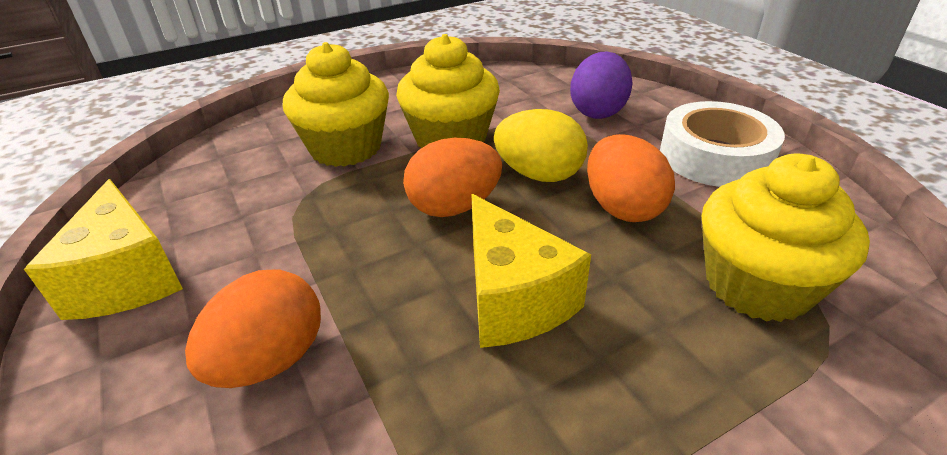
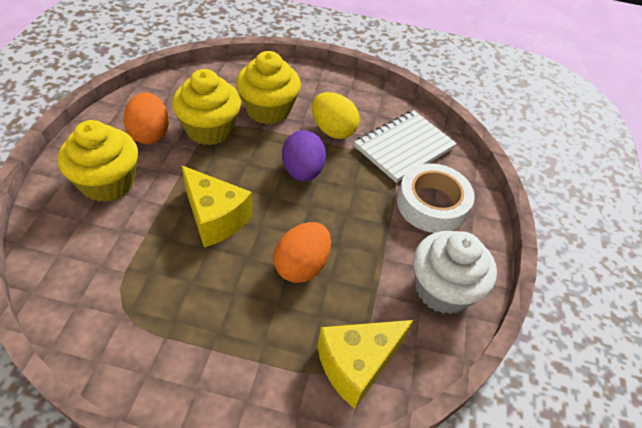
orange egg: [185,269,321,388] [403,138,502,217] [587,134,675,222] = 3 -> [123,92,169,144] [273,222,331,283] = 2
white cupcake: none = 0 -> [413,231,497,314] = 1
white notebook: none = 0 -> [354,110,457,183] = 1

